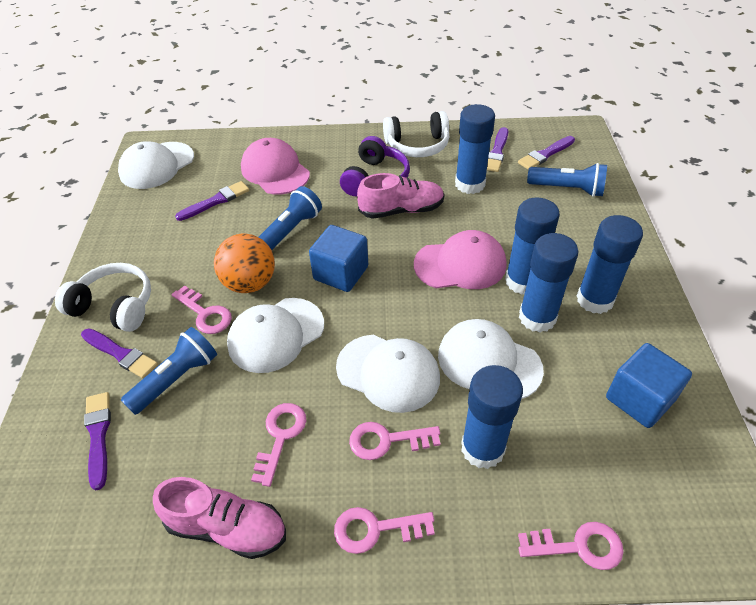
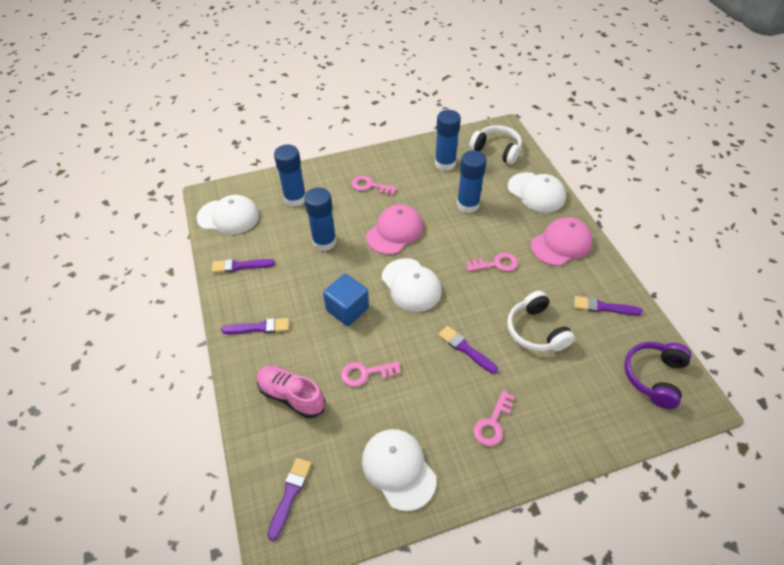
blue cube: [309,225,368,292] [606,343,692,428] = 2 -> [323,274,369,326] = 1
blue flashlight: [121,327,217,415] [259,186,322,250] [527,163,607,197] = 3 -> none = 0
blue glue stick: [455,104,495,194] [461,365,523,469] [505,198,560,295] [519,233,578,332] [577,215,643,314] = 5 -> [274,145,306,207] [304,188,336,251] [435,110,461,171] [457,150,487,213] = 4
orange ball: [214,233,275,293] = 1 -> none = 0
pink key: [172,286,232,334] [251,403,306,487] [334,507,435,554] [349,422,440,460] [518,522,624,570] = 5 -> [341,362,401,387] [351,175,397,195] [466,252,518,271] [473,390,514,446] = 4
pink shoe: [153,477,286,559] [357,173,445,219] = 2 -> [257,366,325,418] = 1

